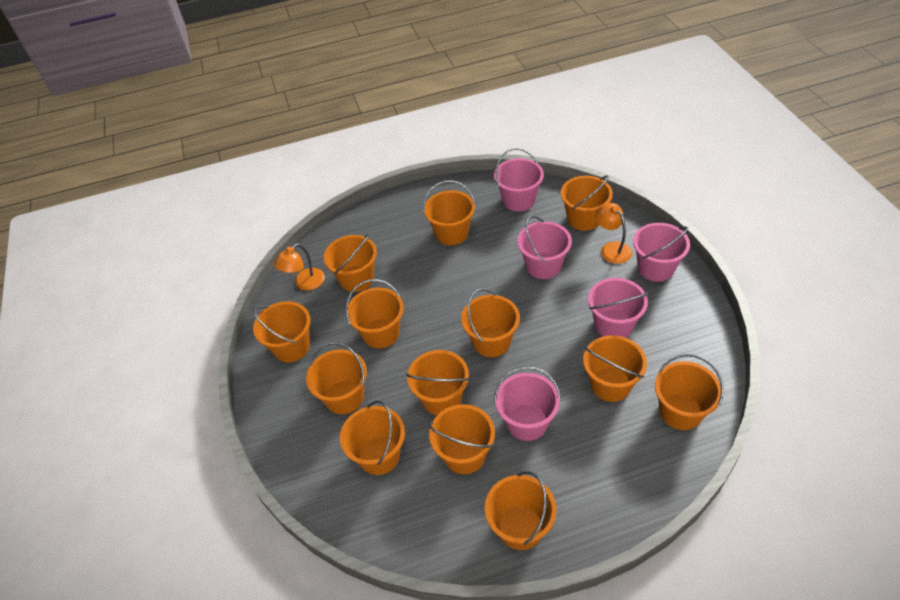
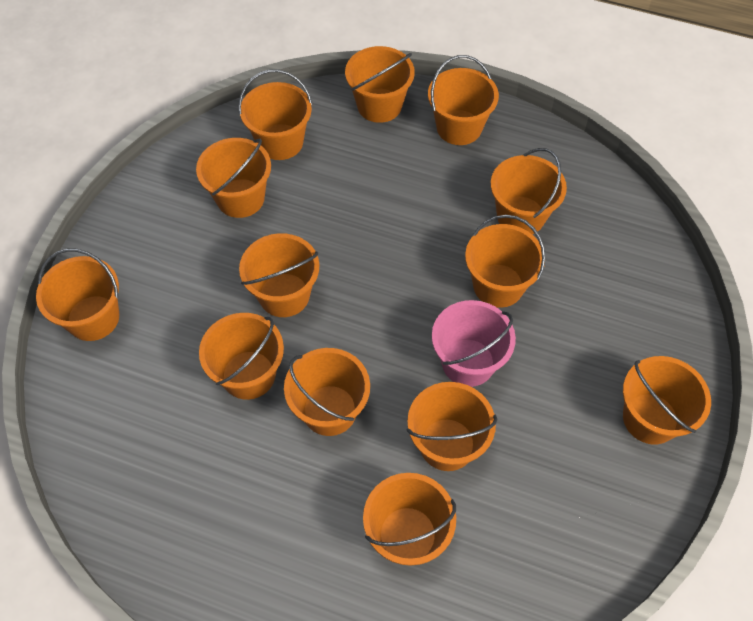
orange lamp: [274,243,325,290] [595,203,632,264] = 2 -> none = 0
pink bucket: [494,148,544,211] [494,366,561,441] [517,216,572,279] [588,278,648,338] [633,223,690,282] = 5 -> [432,300,516,387] = 1

